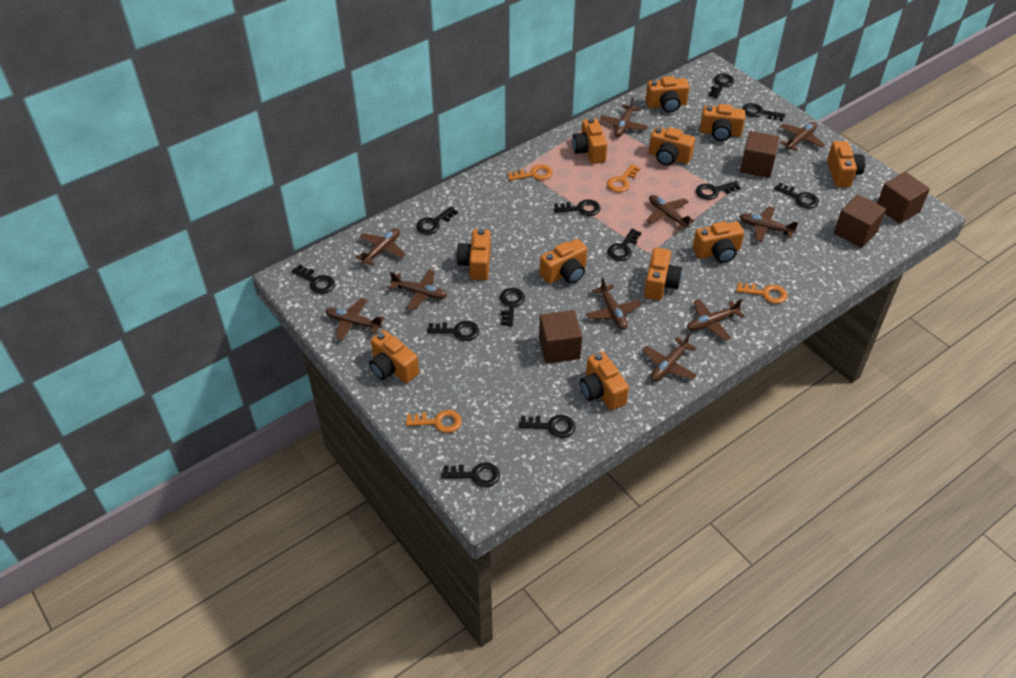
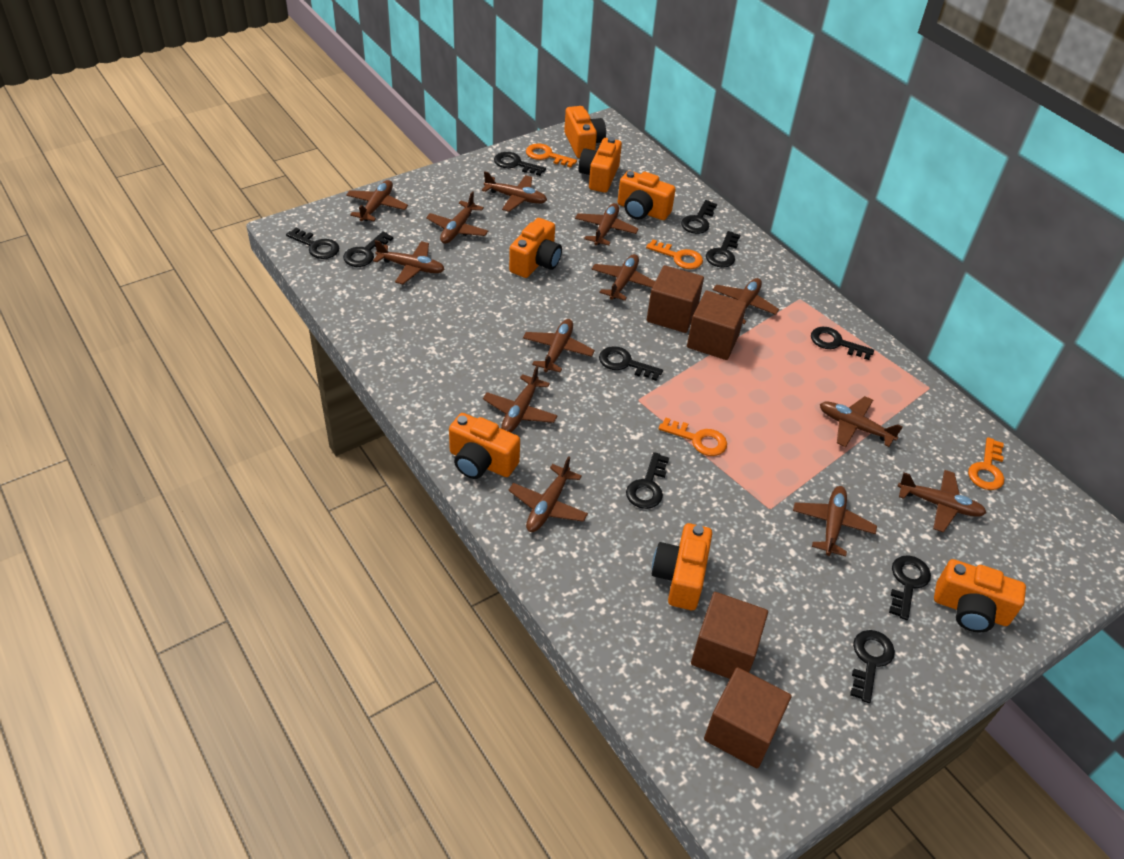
black key: [292,265,335,294] [416,207,458,235] [427,321,479,341] [442,462,500,487] [500,288,525,327] [519,415,576,438] [554,199,600,216] [607,229,641,261] [696,181,741,200] [708,73,735,98] [742,103,785,121] [774,183,819,209] = 12 -> [286,228,339,259] [343,231,393,267] [494,152,546,176] [599,346,663,381] [626,452,669,509] [681,200,717,234] [706,231,740,268] [811,327,874,360] [850,630,895,703] [889,555,931,620] = 10
brown plane: [326,298,385,341] [355,228,406,266] [389,270,447,310] [586,277,641,330] [600,97,648,137] [642,333,697,381] [646,195,695,230] [687,299,744,340] [739,207,799,242] [780,122,825,151] = 10 -> [346,180,408,221] [373,240,445,284] [426,191,489,244] [482,171,547,212] [483,366,558,433] [508,456,588,532] [523,319,595,373] [575,203,638,246] [592,254,655,301] [713,278,779,324] [793,486,877,556] [820,396,903,447] [898,470,986,532] = 13
orange camera: [369,330,419,383] [457,229,491,280] [540,239,587,284] [572,118,607,164] [580,351,629,410] [644,247,682,300] [645,76,690,113] [649,127,695,166] [693,221,744,263] [700,104,745,141] [827,141,865,187] = 11 -> [449,413,520,479] [509,218,562,278] [564,106,606,158] [578,137,622,193] [618,171,676,220] [652,523,712,610] [934,559,1026,632] = 7

